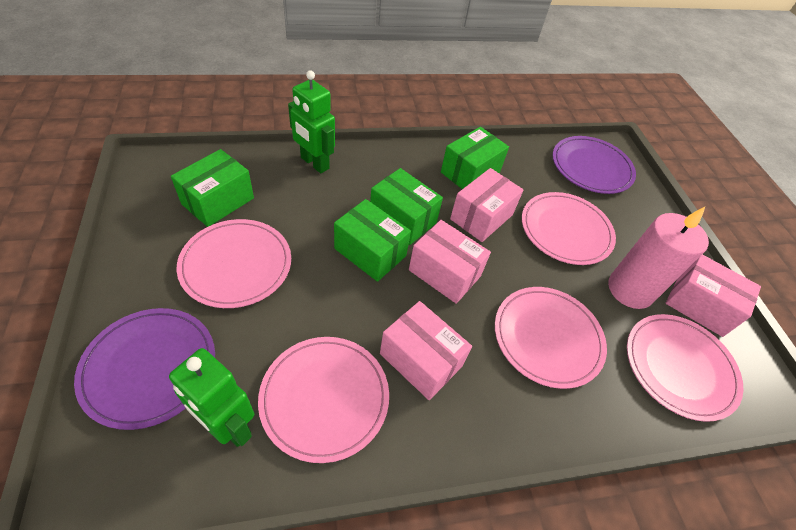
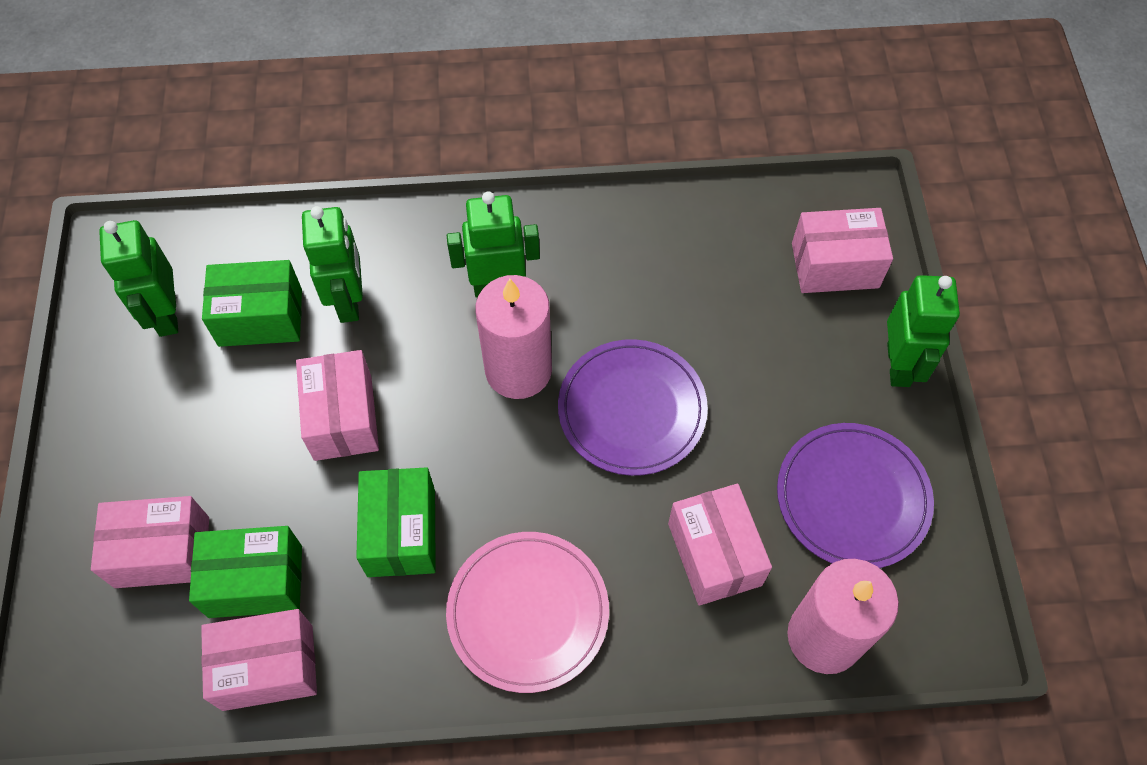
green box: [171,149,254,227] [334,199,411,282] [370,168,443,245] [441,127,509,189] = 4 -> [189,526,302,618] [202,260,302,347] [356,467,436,577] = 3
green robot: [169,348,254,447] [288,70,335,173] = 2 -> [99,220,178,337] [302,206,363,323] [447,191,540,298] [887,275,960,387] = 4
pink box: [380,301,472,400] [409,220,491,304] [450,168,524,242] [666,254,761,337] = 4 -> [91,496,209,588] [201,609,317,711] [296,350,379,461] [668,484,772,606] [792,208,893,293] = 5
pink candle: [608,207,709,309] = 1 -> [475,275,552,399] [787,559,899,674] = 2
pink plate: [177,219,291,308] [258,337,389,463] [495,287,607,389] [522,192,616,265] [627,314,744,422] = 5 -> [446,532,609,693] = 1

